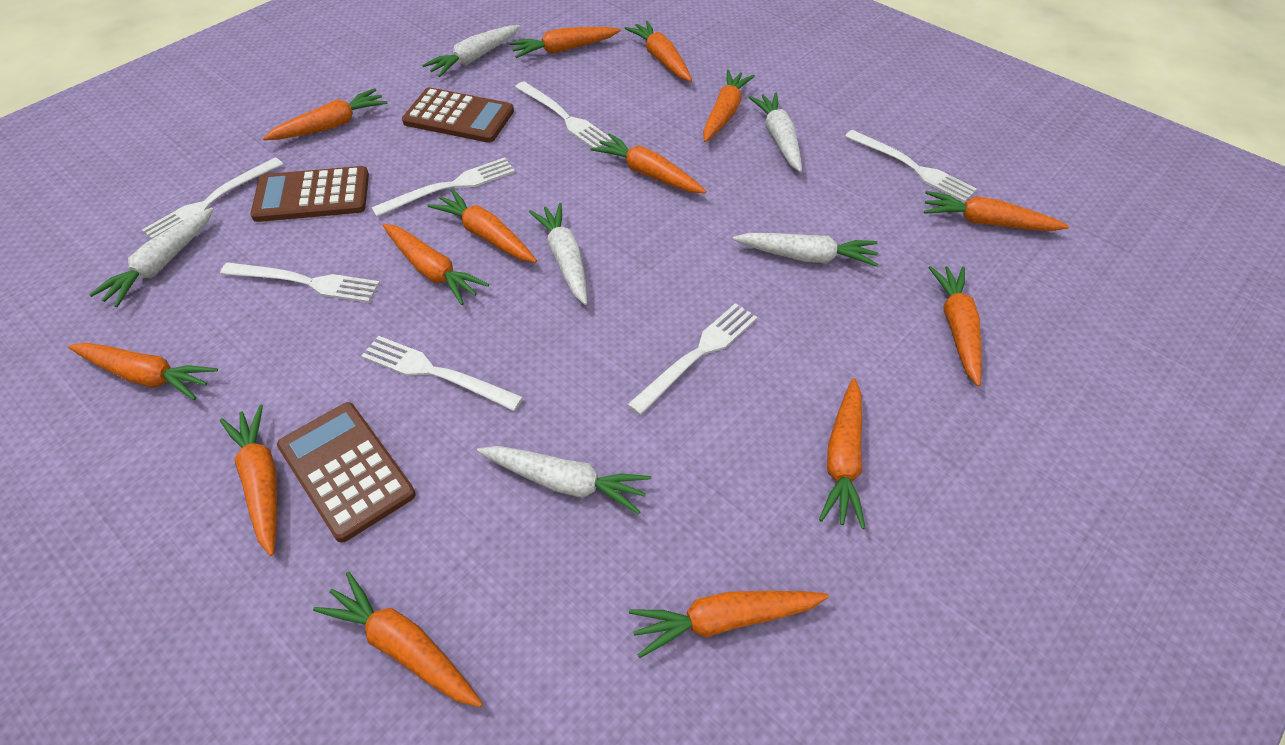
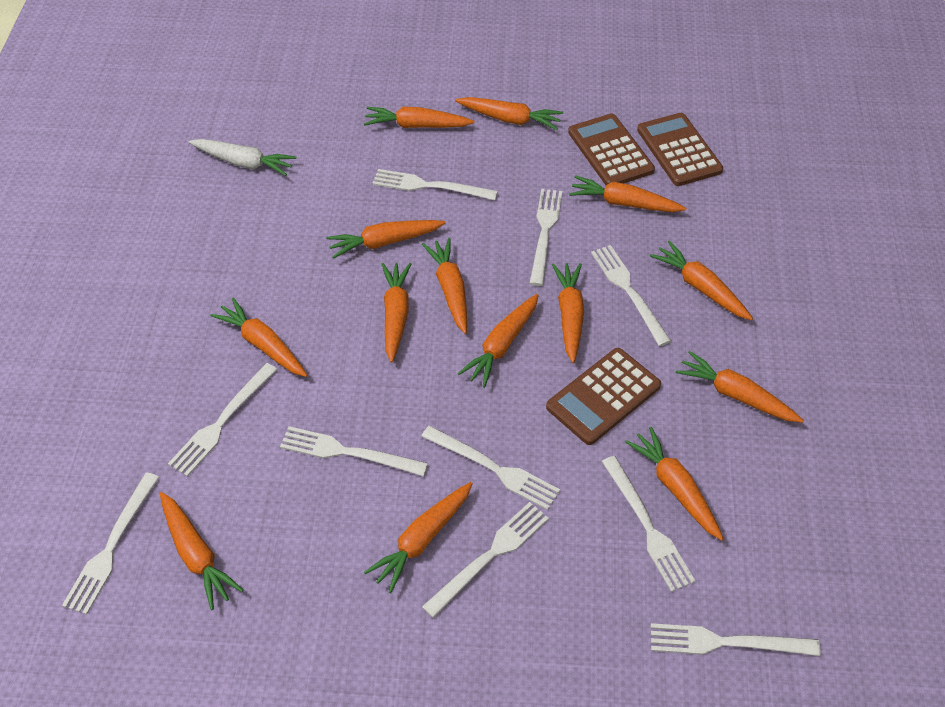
white carrot: [89,208,214,307] [422,25,520,77] [477,446,651,514] [529,203,587,305] [732,233,878,267] [749,93,802,172] = 6 -> [189,139,297,176] = 1
white fork: [142,158,283,239] [220,262,380,303] [361,336,523,411] [371,157,515,217] [515,81,613,148] [627,303,757,415] [845,130,977,202] = 7 -> [62,472,159,615] [168,363,277,477] [280,426,428,476] [372,169,498,200] [421,426,560,510] [422,502,549,618] [529,189,562,286] [591,245,671,346] [602,456,695,592] [651,623,820,656] = 10

